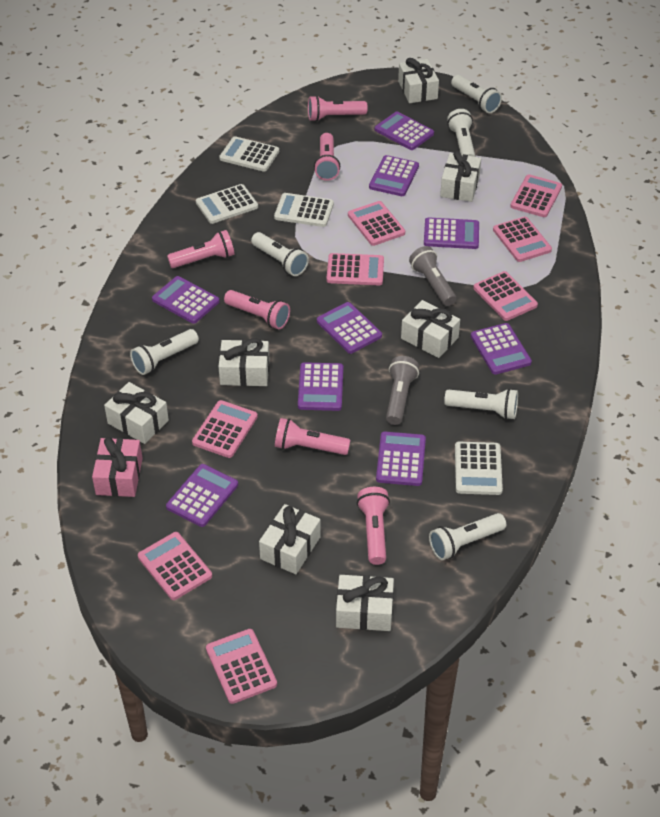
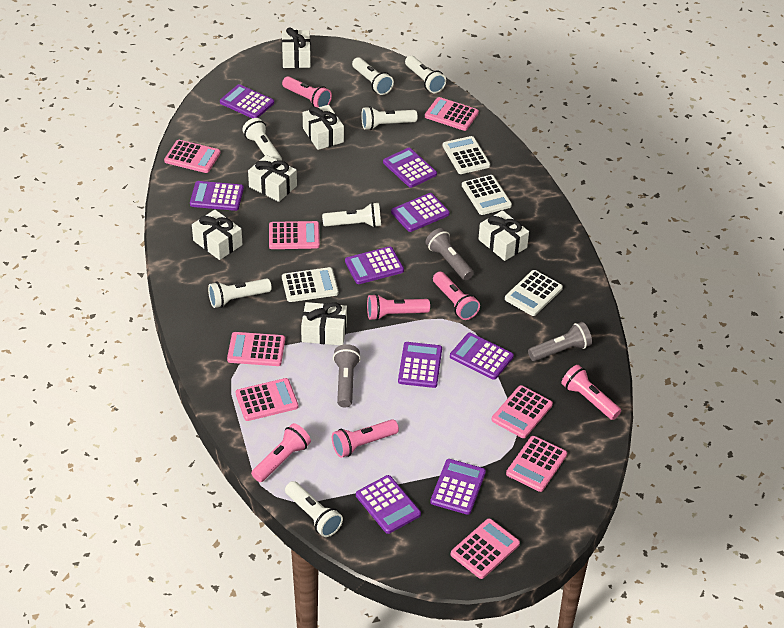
grey flashlight: [386,356,419,425] [409,246,456,306] = 2 -> [333,344,361,407] [426,228,474,280] [528,322,592,361] = 3
pink gift: [92,437,143,497] = 1 -> none = 0
white flashlight: [130,329,199,375] [251,232,309,276] [429,513,506,560] [444,388,518,420] [447,109,475,157] [451,75,502,113] = 6 -> [208,279,272,308] [242,118,282,161] [285,481,343,537] [322,202,381,228] [352,57,394,95] [361,106,417,130] [405,56,446,93] = 7
white gift: [104,382,169,444] [218,338,270,386] [259,504,321,574] [336,575,394,631] [398,58,439,103] [401,300,460,358] [440,151,481,202] = 7 -> [192,210,243,260] [248,155,297,202] [282,27,311,68] [301,302,347,345] [303,105,344,150] [479,210,529,261] = 6

